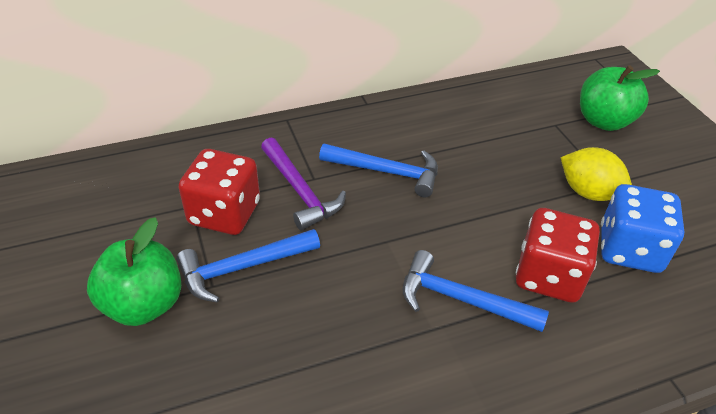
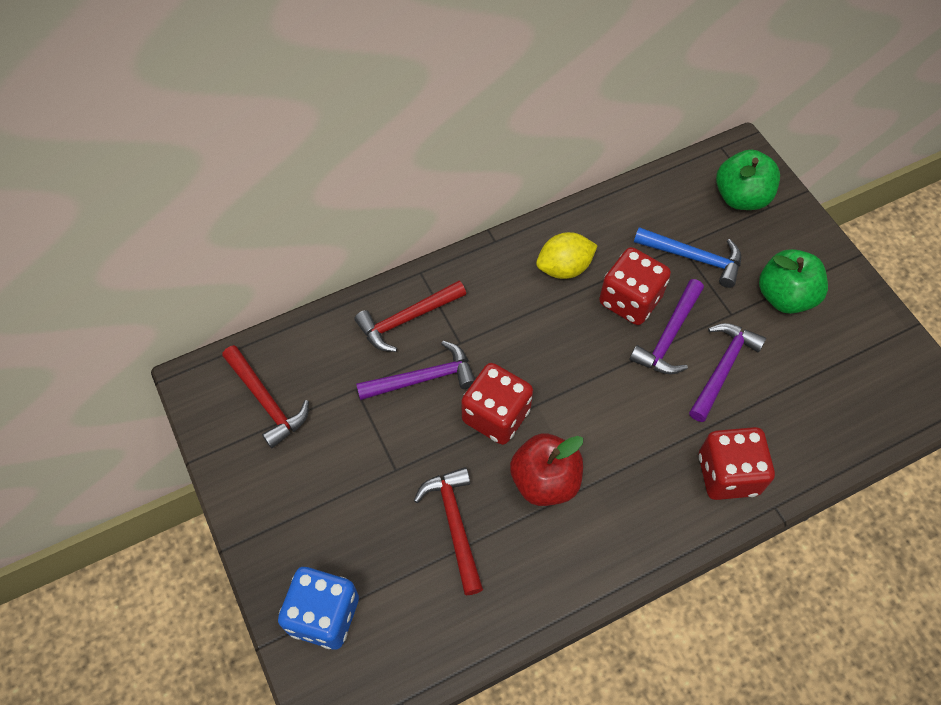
blue hammer: [176,229,320,303] [319,144,438,198] [403,250,549,332] = 3 -> [634,227,741,288] = 1
purple hammer: [261,138,346,230] = 1 -> [356,341,475,400] [629,279,704,374] [689,323,766,422] = 3
red apple: none = 0 -> [510,433,583,506] = 1
red dice: [178,149,260,235] [516,208,600,303] = 2 -> [461,363,533,445] [599,247,671,325] [699,427,775,500] = 3
red hammer: none = 0 -> [222,345,309,448] [355,281,466,352] [414,467,483,595] = 3

